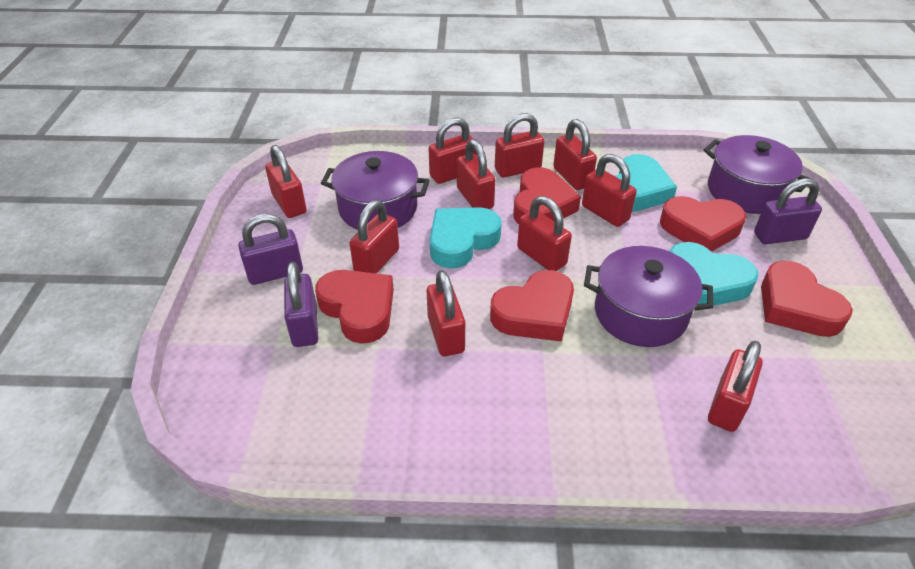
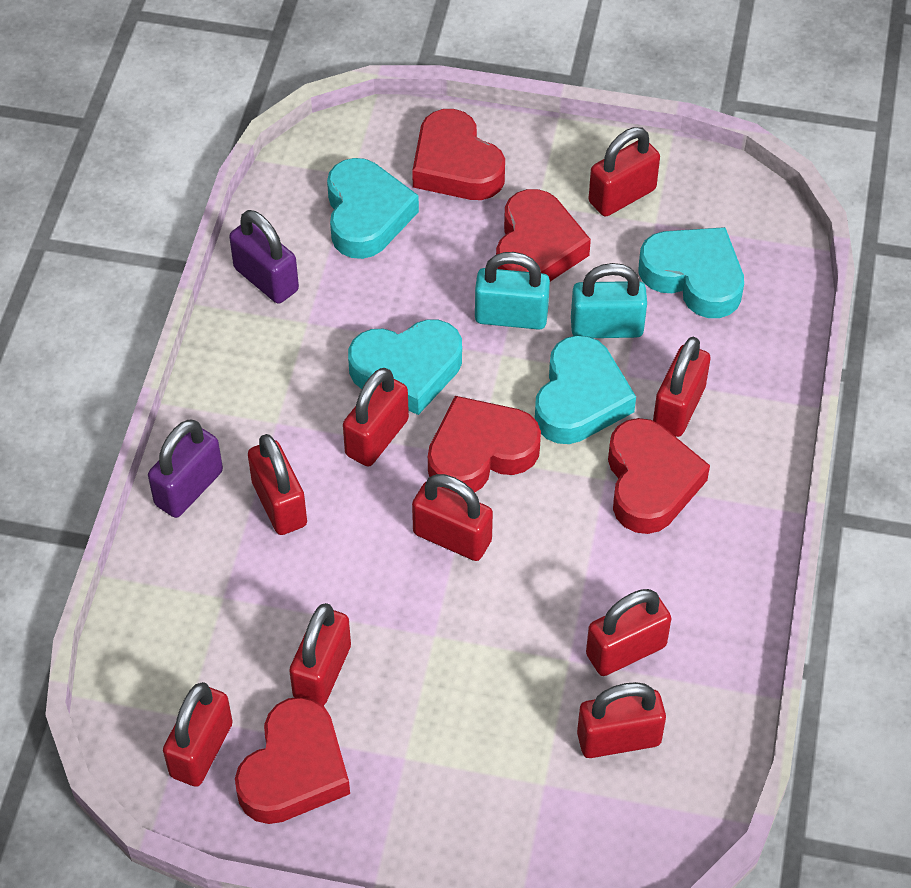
purple padlock: [238,214,303,285] [284,262,318,347] [754,178,822,244] = 3 -> [148,419,223,518] [229,210,299,304] = 2
purple pot: [321,151,430,230] [584,246,713,347] [704,135,811,214] = 3 -> none = 0
red padlock: [265,145,307,218] [349,200,399,274] [427,270,465,356] [429,117,477,184] [457,139,495,209] [495,113,544,178] [517,196,572,271] [553,119,597,190] [582,154,637,227] [708,341,763,432] = 10 -> [163,682,233,787] [248,434,307,535] [289,603,351,706] [343,368,409,467] [412,474,493,561] [577,682,666,758] [586,589,671,676] [589,127,660,217] [653,337,711,437] = 9
turquoise heart: [430,207,502,269] [615,154,677,212] [669,242,758,306] = 3 -> [327,158,419,259] [348,319,462,415] [535,335,636,444] [639,227,744,318] = 4
turquoise padlock: none = 0 -> [475,252,550,330] [571,263,647,338] = 2

